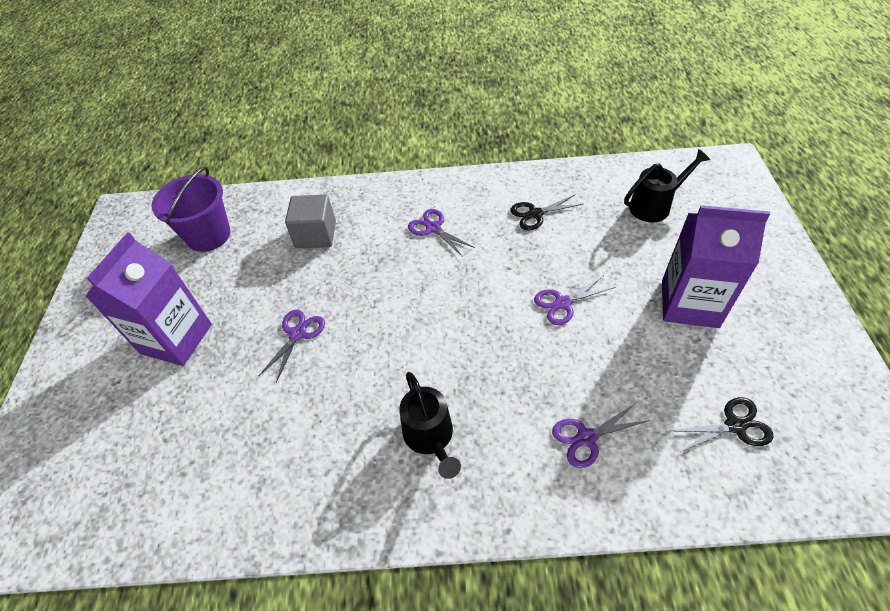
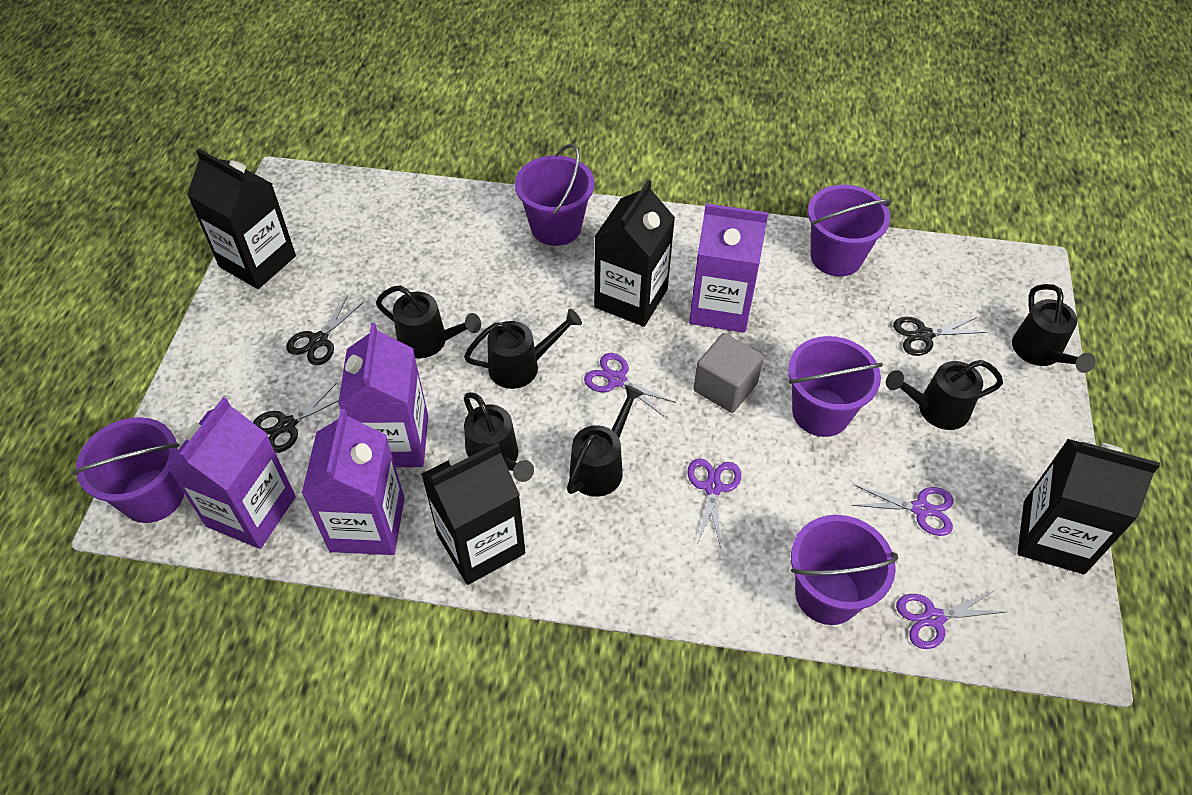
black carton: none = 0 -> [187,149,296,289] [421,442,525,585] [594,180,675,327] [1017,439,1160,574] = 4
black scissors: [510,194,583,230] [671,397,774,452] = 2 -> [253,383,339,453] [286,295,364,365] [893,317,986,356] = 3
black watering can: [399,372,461,479] [624,149,710,223] = 2 -> [376,285,481,358] [464,309,582,389] [464,392,534,482] [567,385,644,497] [886,360,1003,430] [1012,284,1095,373] = 6
purple bucket: [151,166,230,252] = 1 -> [72,417,184,523] [515,144,595,246] [788,336,883,437] [791,515,898,625] [808,185,892,277] = 5
purple carton: [85,232,212,366] [662,205,770,328] = 2 -> [166,397,296,549] [302,409,405,555] [338,323,428,467] [689,203,768,333] = 4

